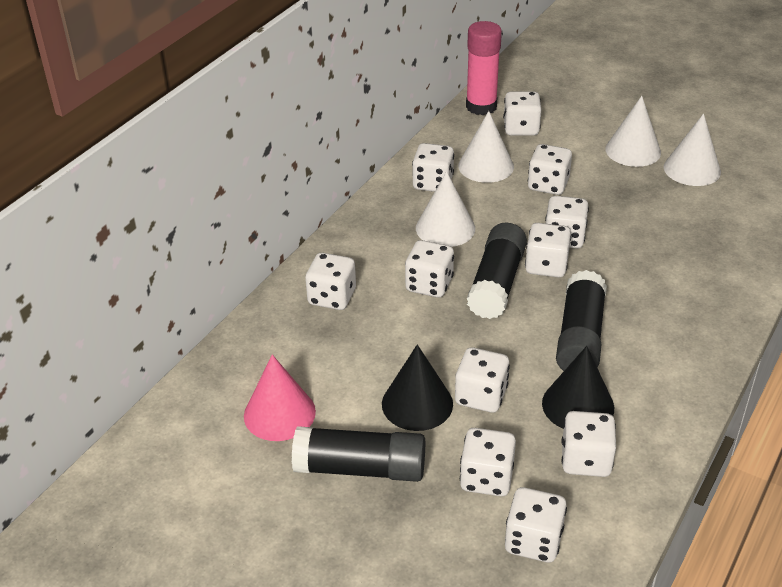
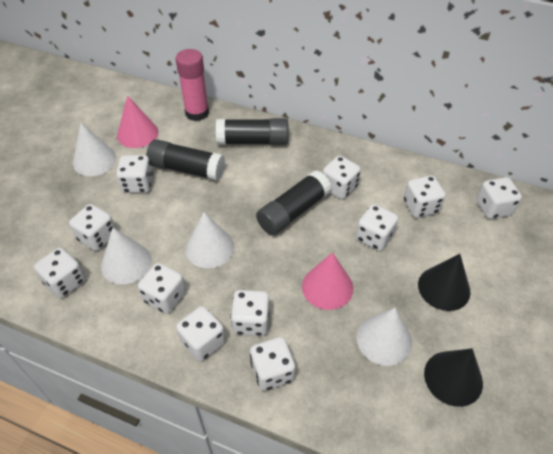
pink cone: [244,354,316,441] = 1 -> [117,95,158,148] [302,252,353,310] = 2

